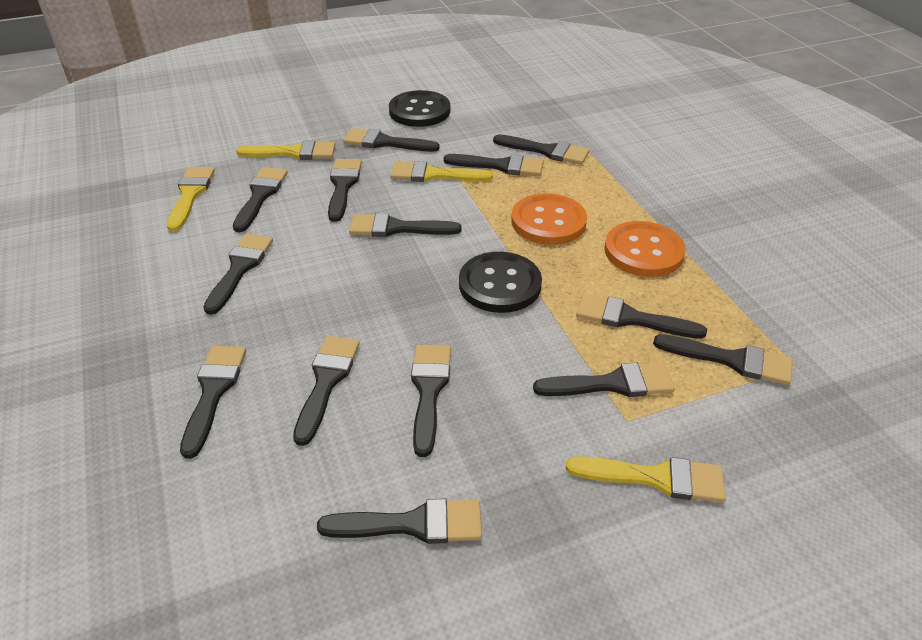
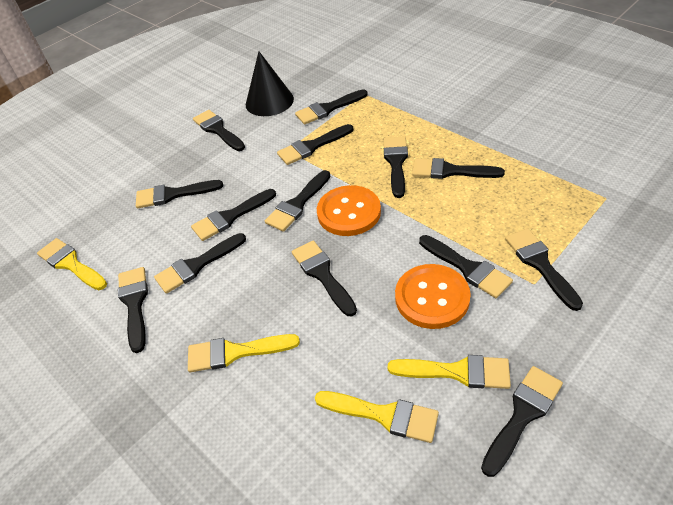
black button: [389,90,450,127] [459,252,542,313] = 2 -> none = 0
black cone: none = 0 -> [246,52,294,116] = 1

